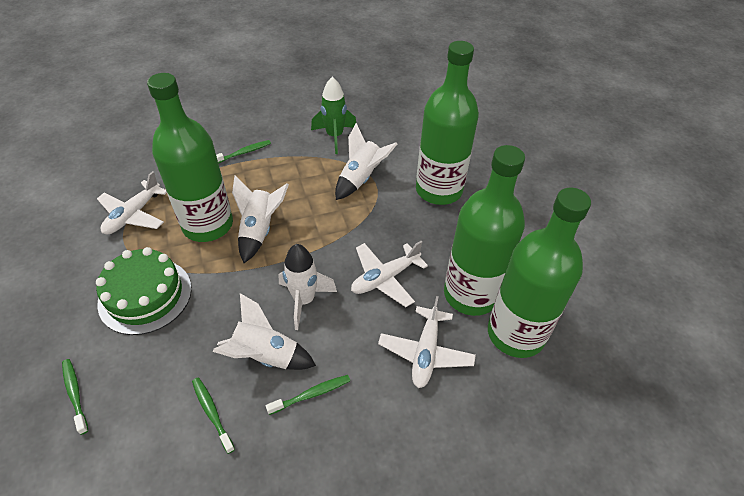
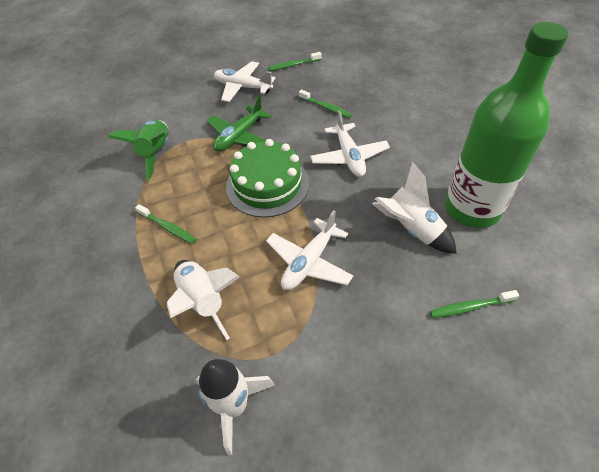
green bottle: [147,73,233,242] [416,41,479,205] [444,145,525,316] [488,188,591,358] = 4 -> [445,22,569,228] = 1
green plane: none = 0 -> [207,95,271,152] = 1
white rocket: [212,293,316,370] [232,175,289,263] [279,244,337,330] [335,123,397,200] = 4 -> [167,260,240,340] [196,359,275,455] [372,162,457,254] = 3

